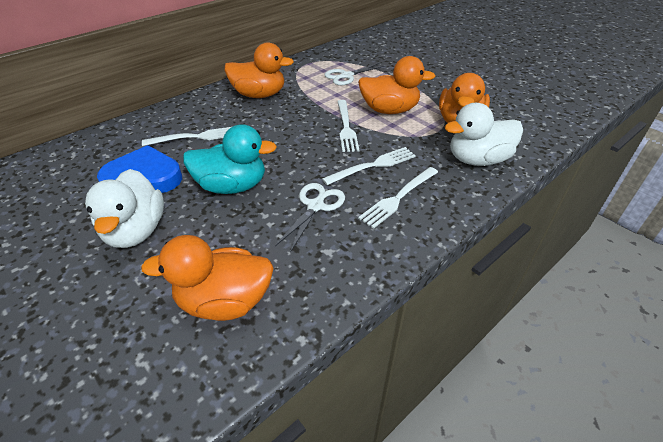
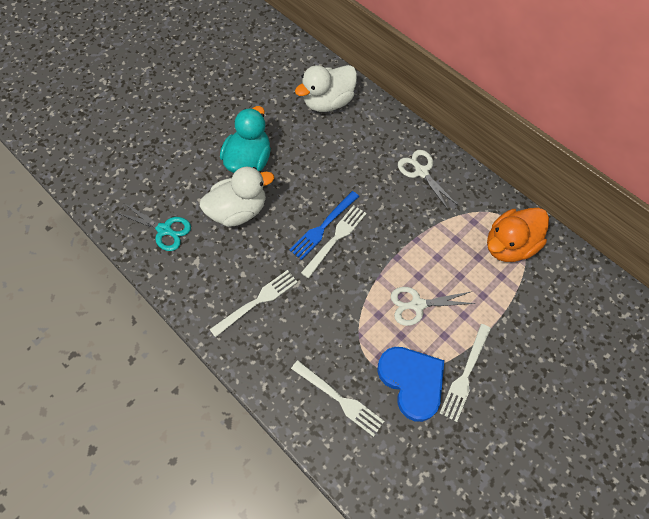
blue fork: none = 0 -> [290,191,359,260] = 1
orange duck: [141,235,274,321] [225,42,294,98] [358,56,436,114] [439,73,490,123] = 4 -> [487,208,549,262] = 1
turquoise scissors: none = 0 -> [117,203,191,251] = 1

